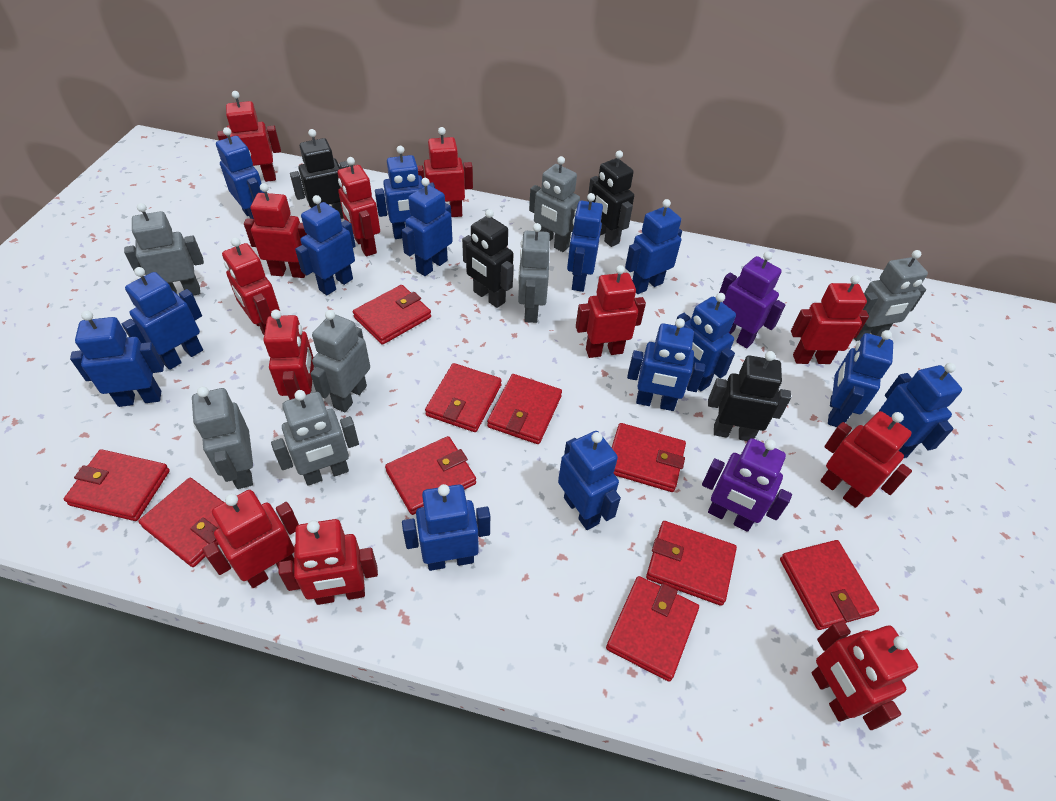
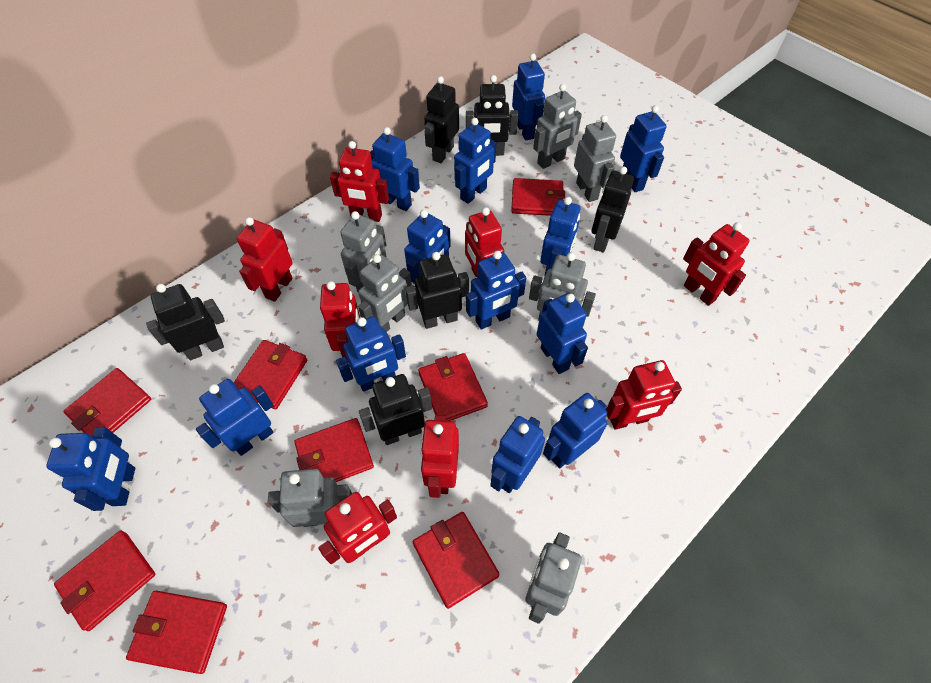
black robot: [290,129,350,219] [462,209,513,308] [588,150,634,247] [708,351,791,441] = 4 -> [146,284,225,360] [359,374,432,445] [405,252,469,329] [424,76,459,163] [466,75,518,156] [592,166,634,253] = 6
blue robot: [70,311,164,407] [122,267,203,370] [216,127,264,219] [295,195,356,295] [375,146,435,239] [401,178,453,276] [402,484,490,571] [558,431,621,530] [567,193,603,292] [625,199,682,294] [627,318,705,411] [675,293,736,391] [828,330,893,427] [879,363,962,458] = 14 -> [46,427,135,511] [196,379,274,456] [336,316,406,392] [370,127,420,211] [404,210,451,284] [454,118,496,204] [466,251,526,329] [490,416,545,493] [512,53,545,141] [537,293,588,374] [540,197,580,277] [543,393,607,468] [620,105,667,192] = 13
purple robot: [702,438,792,532] [719,251,785,348] = 2 -> none = 0
red robot: [202,490,299,588] [217,91,281,182] [222,237,280,335] [244,183,307,278] [264,310,314,400] [278,519,378,605] [337,157,380,256] [417,127,473,217] [576,265,646,358] [791,275,869,364] [811,621,918,730] [820,411,912,508] = 12 -> [237,217,293,302] [318,492,397,564] [320,281,360,361] [330,141,389,222] [420,415,459,498] [465,207,504,277] [606,360,682,430] [683,222,750,306] = 8
red wallet: [64,449,170,521] [138,478,224,567] [353,285,431,345] [385,436,476,515] [425,363,502,432] [487,374,562,444] [606,576,699,682] [612,423,686,492] [646,521,737,606] [780,540,879,630] = 10 -> [54,530,155,631] [63,368,151,437] [126,591,227,674] [234,340,307,409] [294,418,374,482] [413,512,499,609] [418,353,488,421] [511,178,565,216] = 8

